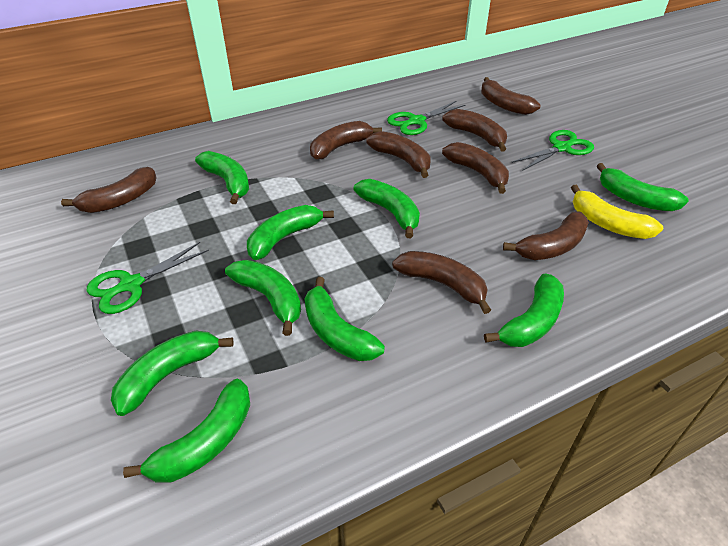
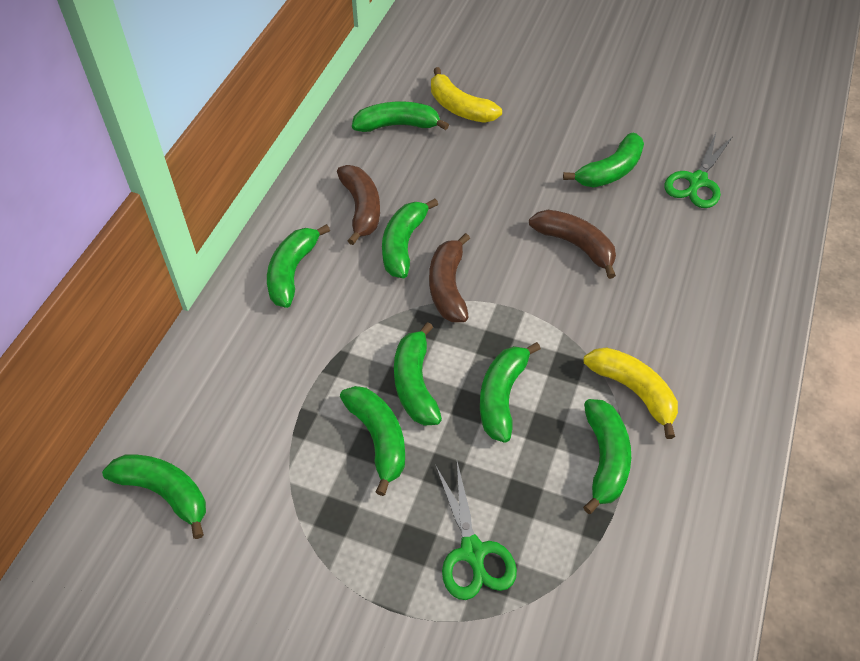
brown banana: [61,167,157,213] [310,121,382,160] [366,131,430,178] [392,251,491,314] [442,109,507,152] [442,142,509,194] [481,77,541,115] [503,211,589,260] = 8 -> [337,165,380,245] [429,233,470,322] [529,210,616,279] = 3
green scissors: [87,242,209,314] [387,101,465,135] [511,130,594,171] = 3 -> [435,462,517,600] [664,133,733,208] = 2
yellow banana: [571,185,663,239] = 1 -> [431,67,502,123] [584,347,678,439] = 2

